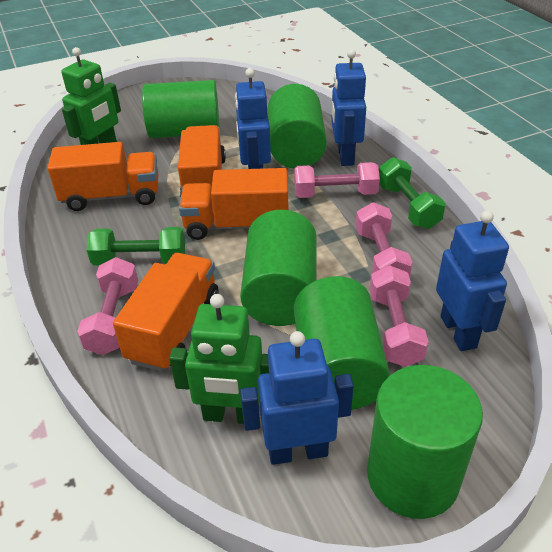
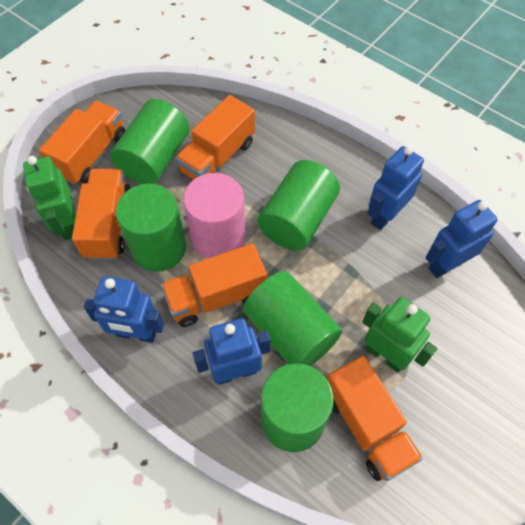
green dumbbell: [87,227,185,266] [379,157,445,229] = 2 -> none = 0
orange truck: [47,142,158,211] [113,253,218,372] [178,125,226,197] [179,168,288,240] = 4 -> [39,101,126,185] [72,169,131,260] [161,244,267,327] [175,95,255,180] [327,356,423,481] = 5
pink cylinder: none = 0 -> [183,173,246,259] = 1
pink dumbbell: [77,257,138,355] [294,162,380,198] [356,202,412,278] [370,265,429,367] = 4 -> none = 0

